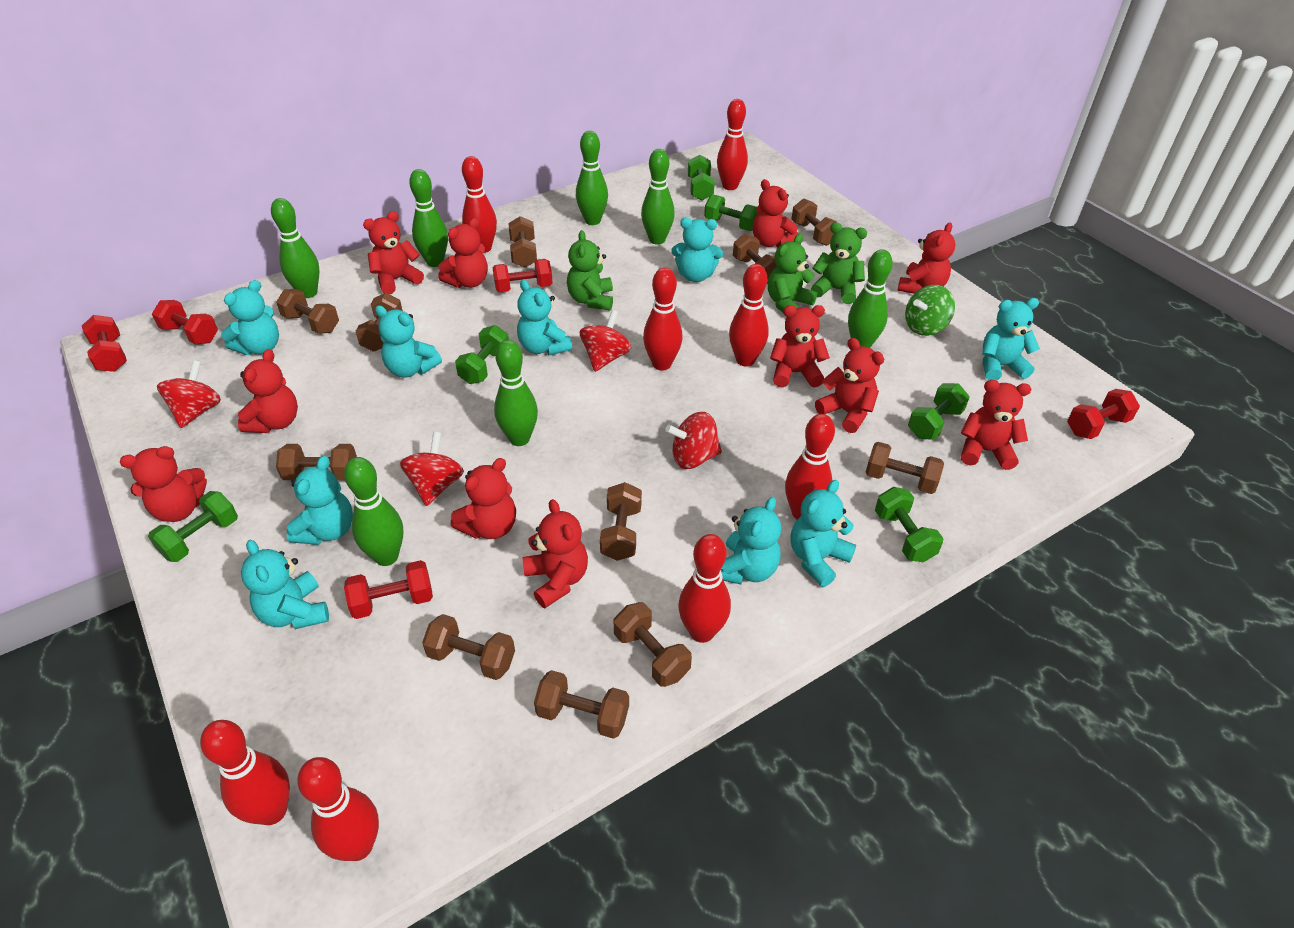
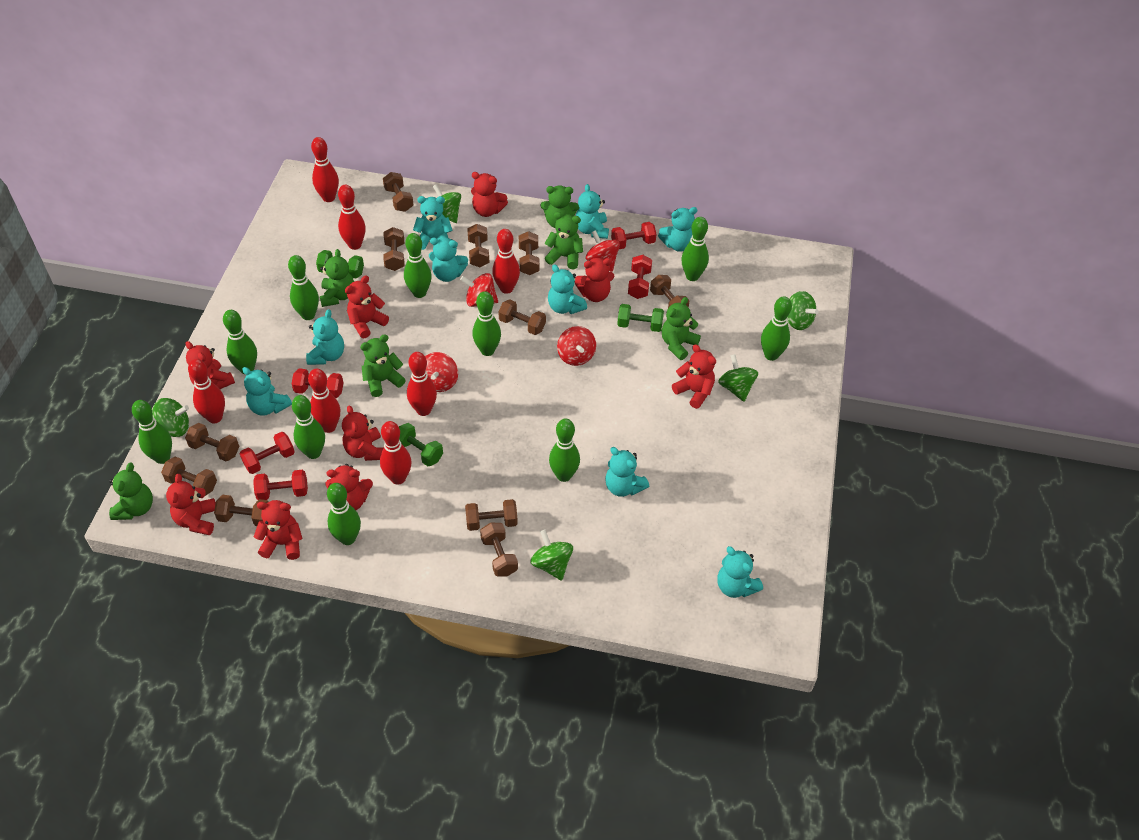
green bowling pin: [271,198,320,298] [344,457,403,566] [409,169,448,267] [494,340,538,446] [576,131,608,225] [641,149,675,244] [848,249,893,348] = 7 -> [132,400,172,464] [223,310,257,374] [288,255,319,320] [292,395,325,459] [327,483,361,545] [404,233,432,298] [472,291,501,356] [549,418,580,482] [681,217,709,281] [761,296,792,361] = 10
green dumbbell: [148,491,238,562] [455,325,509,384] [688,155,715,200] [704,194,758,231] [875,487,944,562] [908,383,970,440] = 6 -> [316,250,364,278] [399,423,443,466] [617,304,664,332] = 3
green spinning top: [905,285,955,336] = 1 -> [152,398,189,437] [433,184,461,223] [530,529,573,581] [718,354,758,402] [787,291,819,330] = 5
green teddy bear: [567,230,613,311] [768,234,817,312] [811,222,867,304] = 3 -> [109,463,153,520] [320,249,354,307] [360,334,406,397] [540,185,579,228] [544,212,583,269] [662,297,701,360] = 6
red bowling pin: [200,720,290,825] [297,757,379,861] [462,156,497,253] [643,267,683,371] [678,534,731,643] [717,99,748,190] [729,264,769,367] [785,414,835,519] = 8 -> [188,359,225,423] [308,369,340,433] [311,137,339,202] [338,185,366,250] [380,421,412,485] [407,352,437,416] [492,229,520,294] = 7
red teddy bear: [120,446,207,522] [238,349,298,433] [363,211,424,294] [438,218,488,288] [451,458,516,539] [522,499,588,608] [753,179,798,248] [770,305,830,388] [815,338,884,433] [897,223,955,294] [961,380,1031,470] = 11 -> [166,474,216,535] [186,341,235,389] [254,500,303,560] [326,464,373,510] [342,405,383,461] [345,276,389,338] [471,172,508,217] [575,258,614,302] [672,344,716,409] = 9

